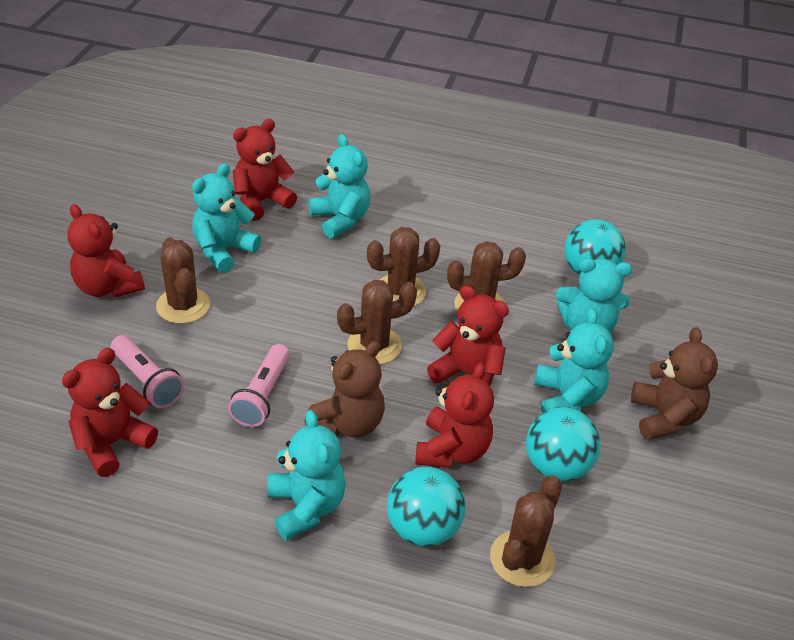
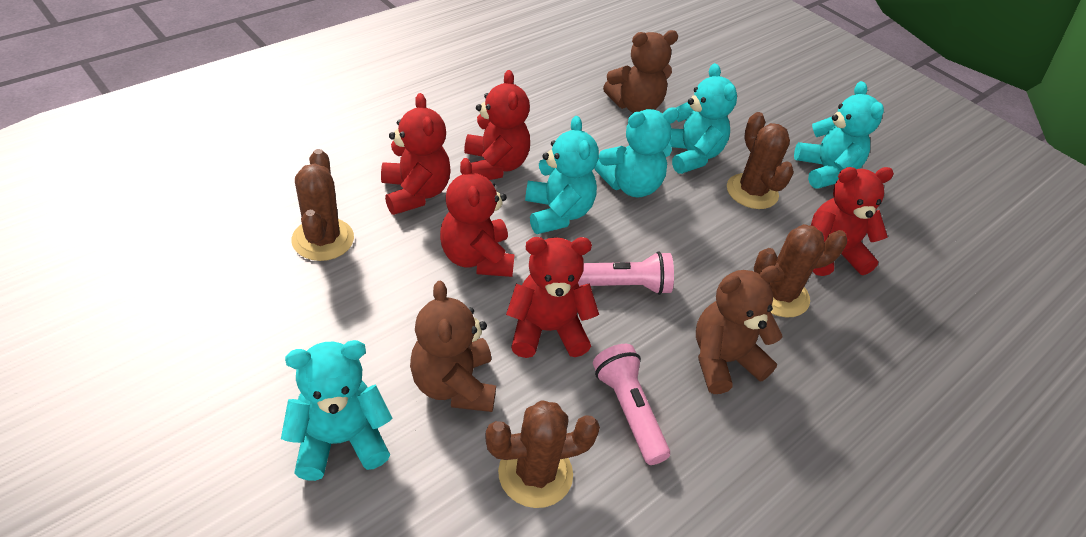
brown cactus: [156,237,210,324] [337,280,417,364] [367,227,440,307] [447,241,526,312] [490,475,562,587] = 5 -> [292,149,354,261] [485,400,600,508] [727,112,794,209] [754,224,847,317] = 4
brown teddy bear: [304,341,385,438] [631,327,718,440] = 2 -> [410,281,496,412] [603,30,678,113] [696,265,783,394] = 3
turquoise ball: [387,467,466,547] [526,407,601,481] [564,219,626,276] = 3 -> none = 0

